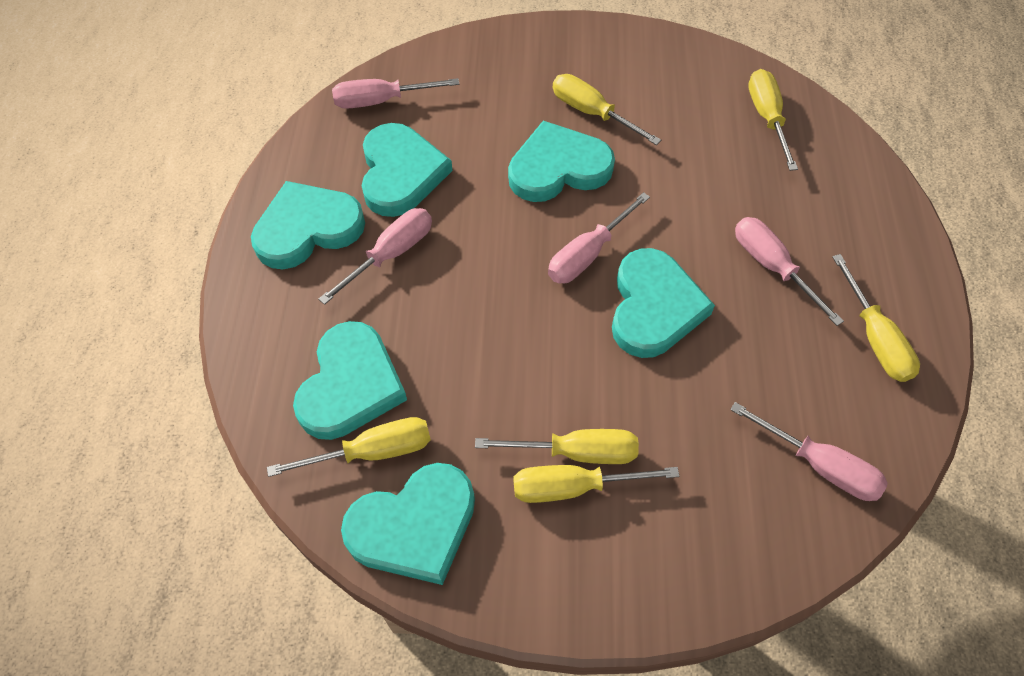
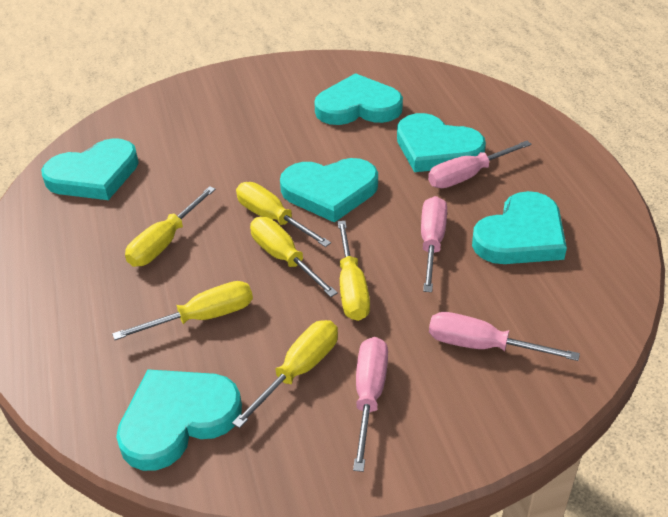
pink screwdriver: [318,208,432,305] [332,78,459,109] [548,192,650,283] [730,402,888,501] [735,217,844,326] = 5 -> [353,337,388,472] [421,196,447,292] [428,141,532,188] [429,312,580,361] = 4

